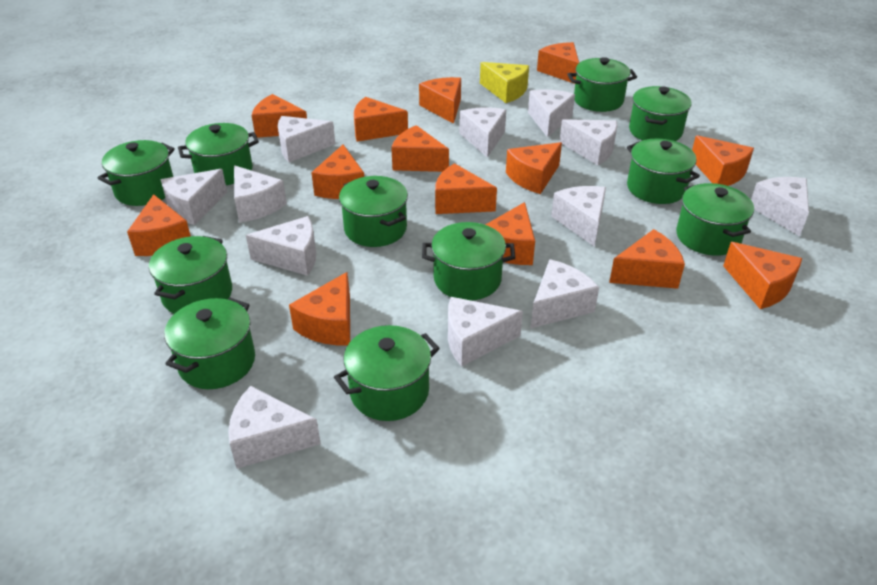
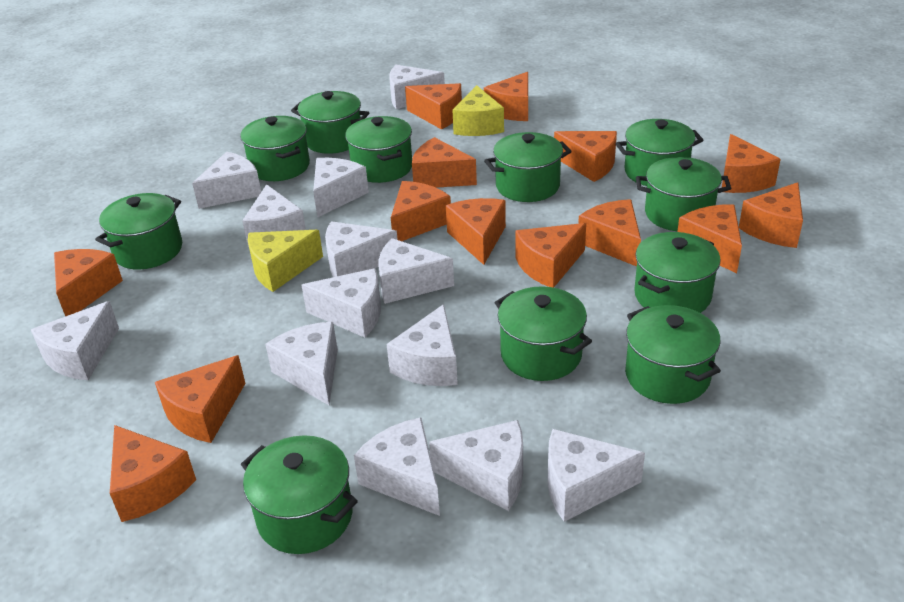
white cheese: [161,169,227,225] [228,386,321,469] [234,165,287,223] [246,216,316,276] [278,116,335,163] [448,297,523,367] [459,107,506,158] [528,90,575,138] [530,259,599,329] [551,186,606,247] [559,119,617,166] [751,177,809,237] = 12 -> [31,301,119,380] [192,152,261,209] [242,184,306,247] [265,322,338,405] [301,268,381,338] [313,158,369,218] [325,221,398,277] [354,417,440,516] [378,238,454,304] [386,304,458,386] [389,65,445,109] [429,420,523,511] [547,429,645,522] = 13
yellow cheese: [480,62,529,103] = 1 -> [248,230,323,292] [452,85,504,136] = 2

